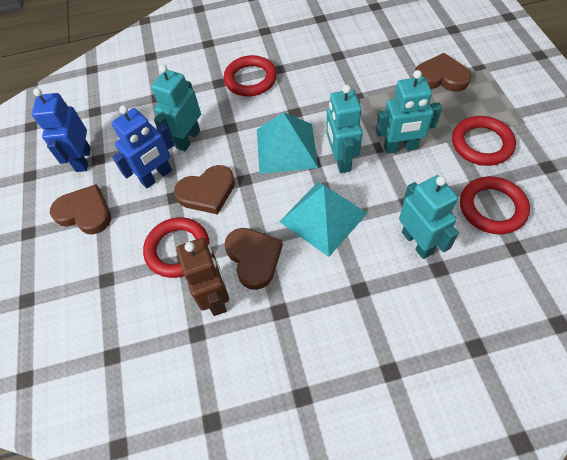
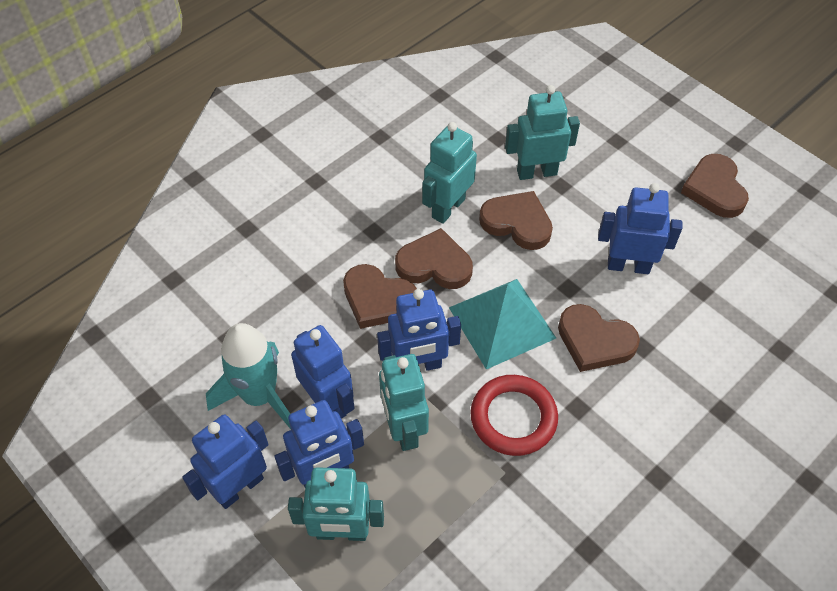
blue robot: [32,88,91,172] [112,105,174,188] = 2 -> [182,414,269,509] [275,400,364,487] [291,325,355,419] [377,289,461,371] [598,183,682,274] = 5
brown heart: [50,184,111,234] [174,165,235,215] [224,228,283,290] [413,53,472,92] = 4 -> [343,264,417,329] [395,228,473,289] [479,191,553,250] [558,304,640,372] [681,154,749,218] = 5
brown robot: [176,238,229,316] = 1 -> none = 0
red ring: [143,217,210,278] [224,55,277,96] [452,116,516,166] [460,176,530,234] = 4 -> [470,375,558,456] = 1
turquoise pyramid: [257,112,318,174] [279,182,367,257] = 2 -> [449,279,556,369] = 1
turquoise rocket: none = 0 -> [206,323,291,429] = 1

